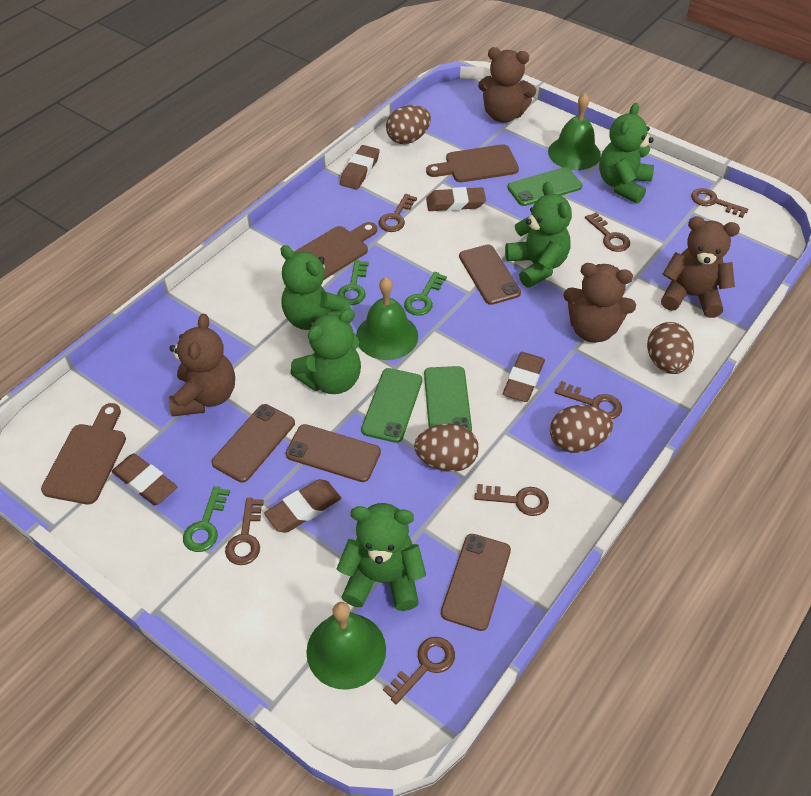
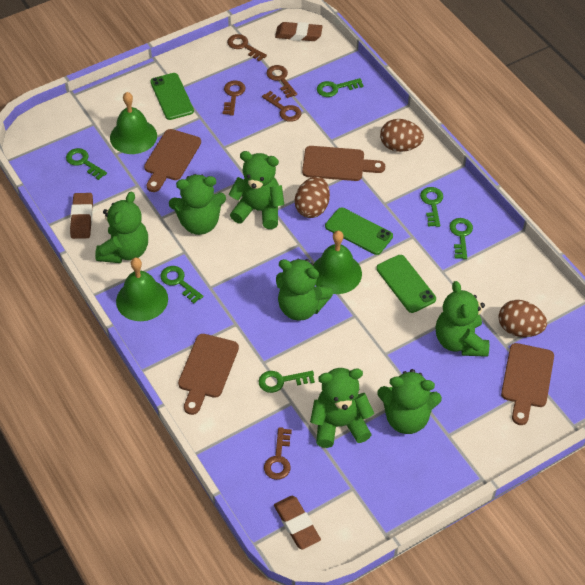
brown cutting board: [41,403,126,504] [294,222,377,280] [426,144,519,182] = 3 -> [144,129,201,192] [178,334,239,415] [302,146,385,181] [501,343,554,425] = 4
brown egg: [386,105,431,144] [414,424,479,472] [550,405,613,453] [647,322,694,374] = 4 -> [295,177,330,218] [380,119,424,152] [498,300,547,337] = 3
brown eraser: [112,453,177,505] [264,479,341,533] [340,145,380,190] [426,187,486,211] [503,352,545,402] = 5 -> [70,193,93,239] [274,496,321,550] [275,22,323,41] = 3
brown key: [225,498,264,565] [379,194,417,232] [383,637,455,704] [475,484,549,516] [555,381,622,419] [585,212,630,252] [691,188,748,218] = 7 -> [223,80,246,115] [227,34,267,62] [262,91,302,122] [264,427,292,480] [267,65,297,98] = 5
brown phone: [211,404,295,483] [286,424,381,482] [441,534,511,631] [459,244,521,305] = 4 -> none = 0
brown teddy bear: [169,314,235,416] [478,47,536,123] [563,263,636,343] [661,216,740,318] = 4 -> none = 0
green key: [183,486,230,552] [337,260,369,305] [404,272,447,316] = 3 -> [66,148,107,180] [160,266,203,303] [259,371,315,393] [317,78,364,97] [420,187,443,227] [449,218,473,259] = 6
green teddy bear: [280,245,351,330] [290,309,361,394] [337,503,426,611] [505,182,572,288] [599,103,654,203] = 5 -> [95,192,148,263] [169,174,226,235] [229,151,284,229] [276,259,333,321] [310,368,374,448] [377,369,442,434] [436,281,489,357] = 7

